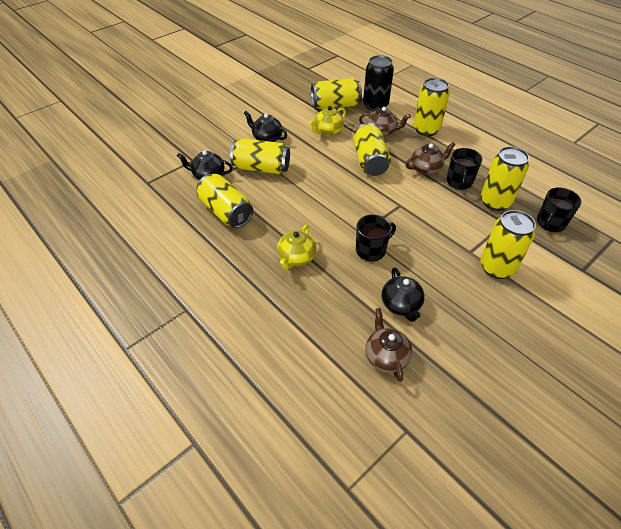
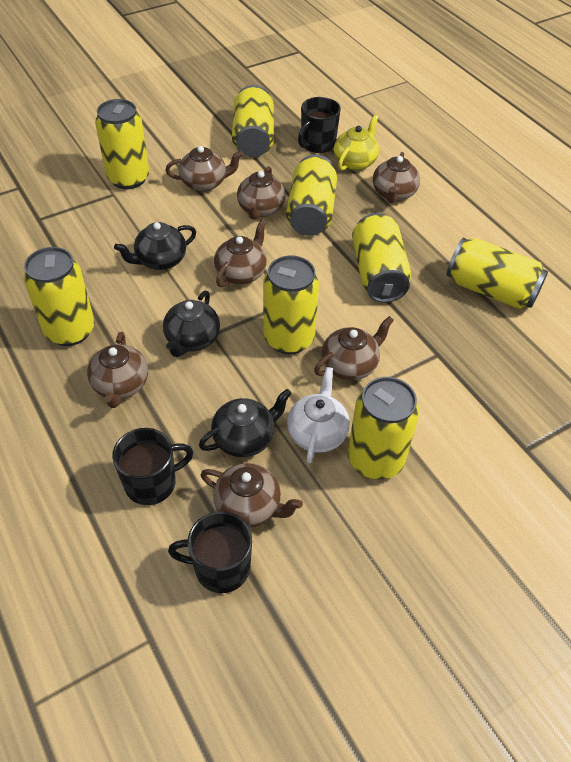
black can: [363,55,394,112] = 1 -> none = 0
brown teapot: [359,107,411,137] [366,308,412,382] [405,142,456,175] = 3 -> [87,332,148,408] [166,146,243,192] [200,463,303,528] [214,219,267,287] [237,166,286,220] [314,316,394,380] [373,152,420,203] = 7
white teapot: none = 0 -> [287,367,350,464] = 1
yellow can: [197,174,253,228] [230,138,290,174] [311,78,362,109] [353,123,391,176] [414,78,450,136] [480,210,536,279] [481,146,529,211] = 7 -> [24,247,95,346] [95,99,149,189] [232,85,274,157] [263,255,319,354] [286,155,337,236] [348,377,419,480] [352,213,411,303] [447,238,548,309] = 8
yellow teapot: [277,225,316,270] [309,106,346,136] = 2 -> [334,114,379,171] = 1

